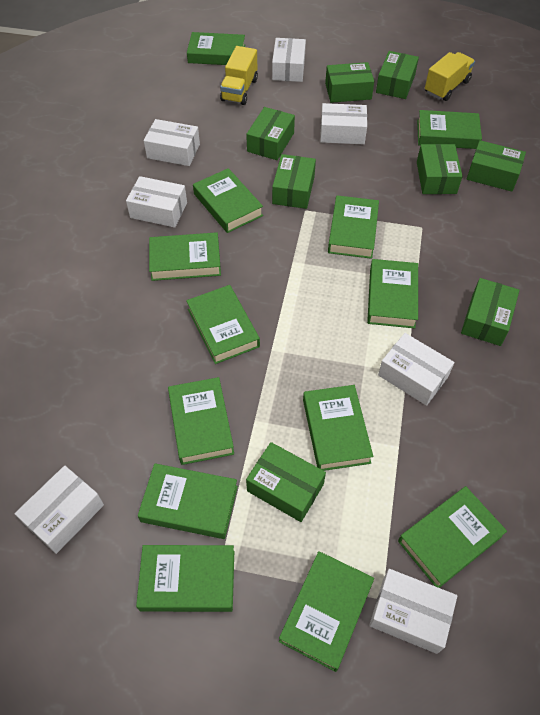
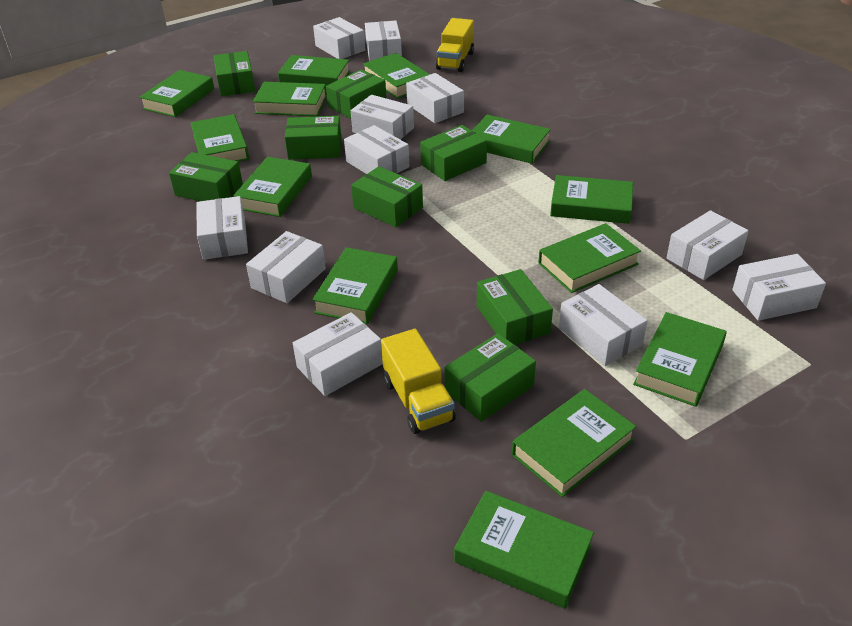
white box: [15,466,104,554] [126,176,187,228] [144,119,200,166] [272,38,306,82] [320,103,367,144] [369,569,457,654] [378,333,454,406] = 7 -> [196,196,248,260] [246,231,326,303] [293,312,383,396] [313,17,366,59] [344,125,410,174] [351,95,414,140] [365,21,402,61] [406,73,464,123] [559,284,648,366] [667,210,749,280] [732,254,826,321] = 11

